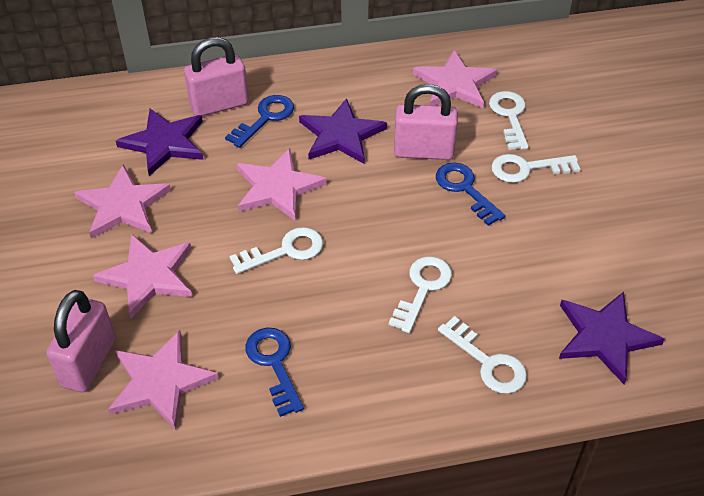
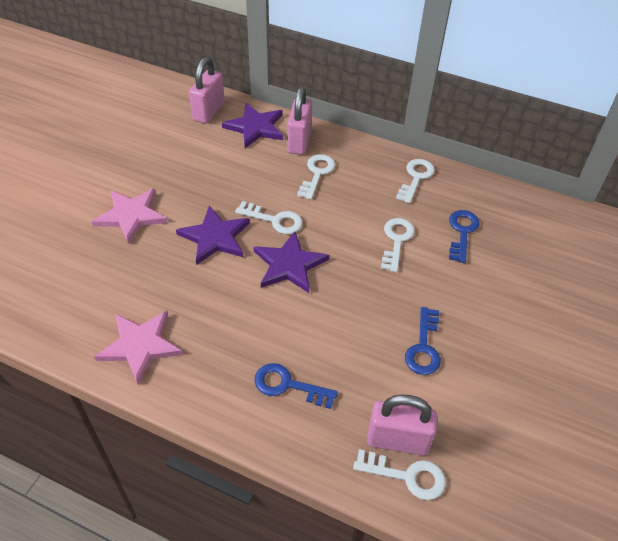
pink star: [74,164,171,238] [93,234,192,319] [108,330,219,430] [237,148,327,221] [413,50,497,108] = 5 -> [92,189,168,244] [94,311,183,384] = 2

